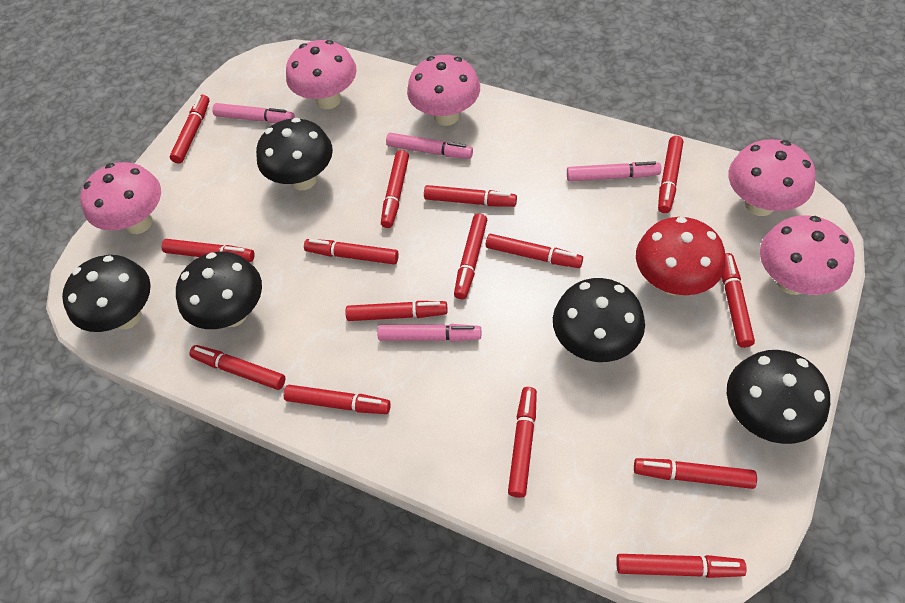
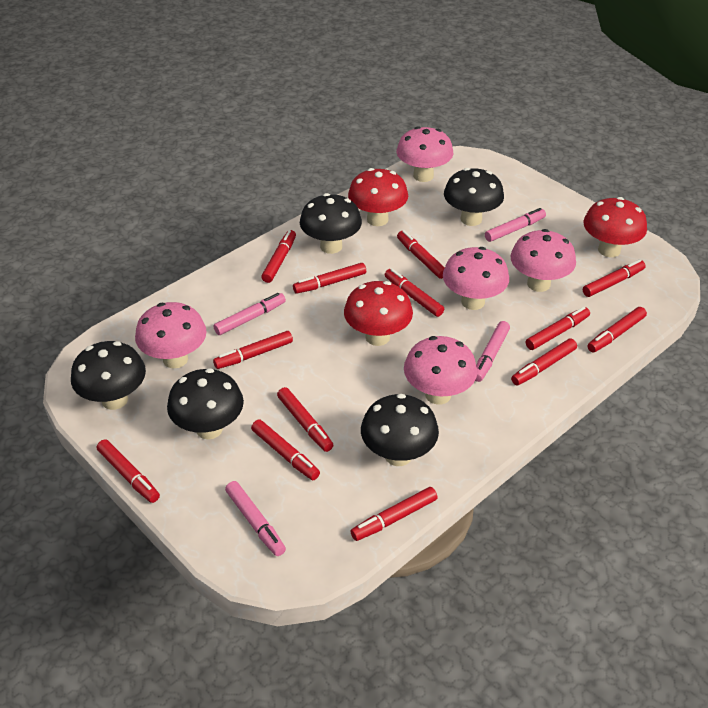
red marker: [161,239,255,262] [170,95,210,164] [189,345,285,390] [284,385,391,414] [304,239,399,264] [345,301,448,321] [381,150,409,228] [424,185,517,207] [454,214,487,299] [486,234,583,268] [508,387,537,498] [616,554,747,578] [634,458,757,489] [658,136,683,213] [722,253,755,348] = 15 -> [97,439,160,503] [213,331,293,369] [251,419,320,480] [261,230,296,283] [277,387,333,452] [293,263,366,294] [350,487,438,541] [385,269,444,317] [397,231,445,279] [511,338,577,385] [526,307,590,350] [583,260,646,297] [587,307,647,353] = 13
red mushroom: [636,217,726,295] = 1 -> [344,281,413,346] [348,168,408,226] [584,197,647,257] = 3

